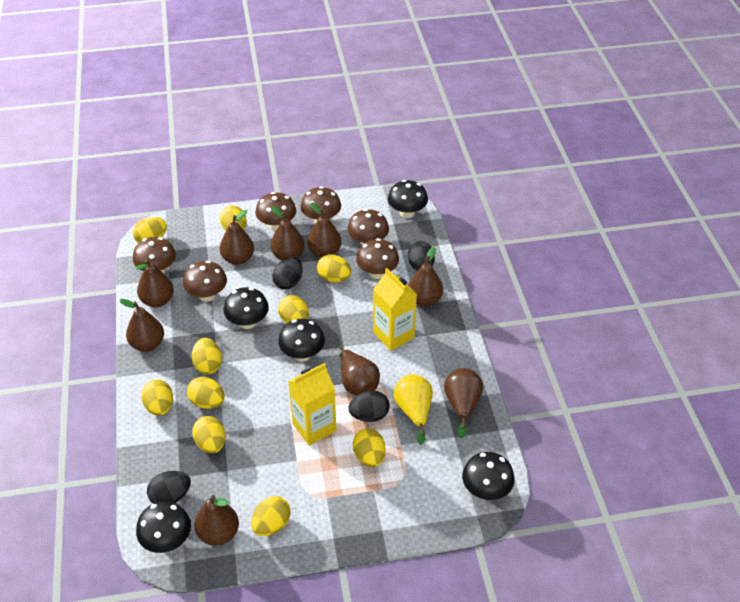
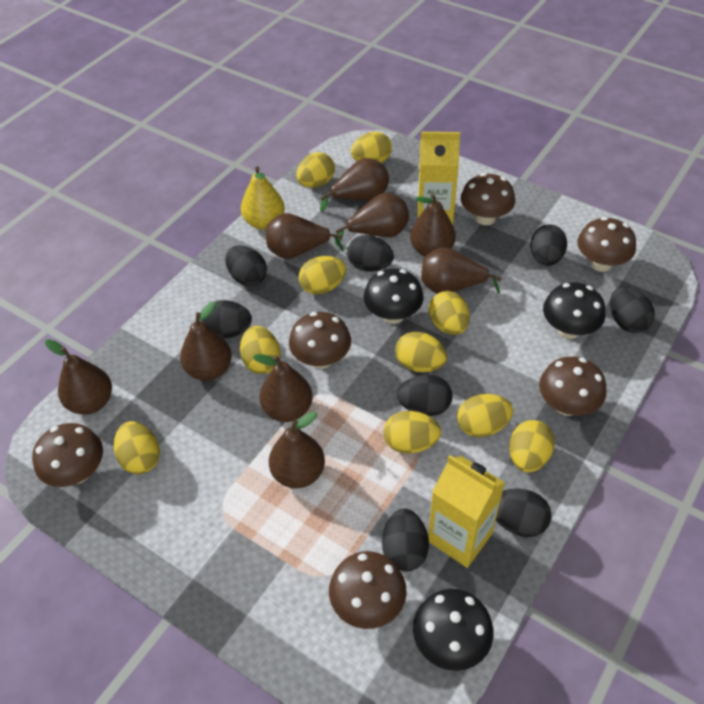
black egg: [147,471,191,504] [272,257,302,289] [349,390,390,422] [408,241,435,271] = 4 -> [201,300,252,338] [225,245,267,286] [347,235,394,271] [382,508,429,572] [397,375,452,416] [496,489,552,537] [530,225,567,266] [610,287,655,333] = 8
black mushroom: [136,501,191,553] [223,287,269,329] [278,319,325,361] [388,180,428,218] [462,452,515,500] = 5 -> [364,268,424,324] [413,589,493,671] [543,282,606,339] = 3

